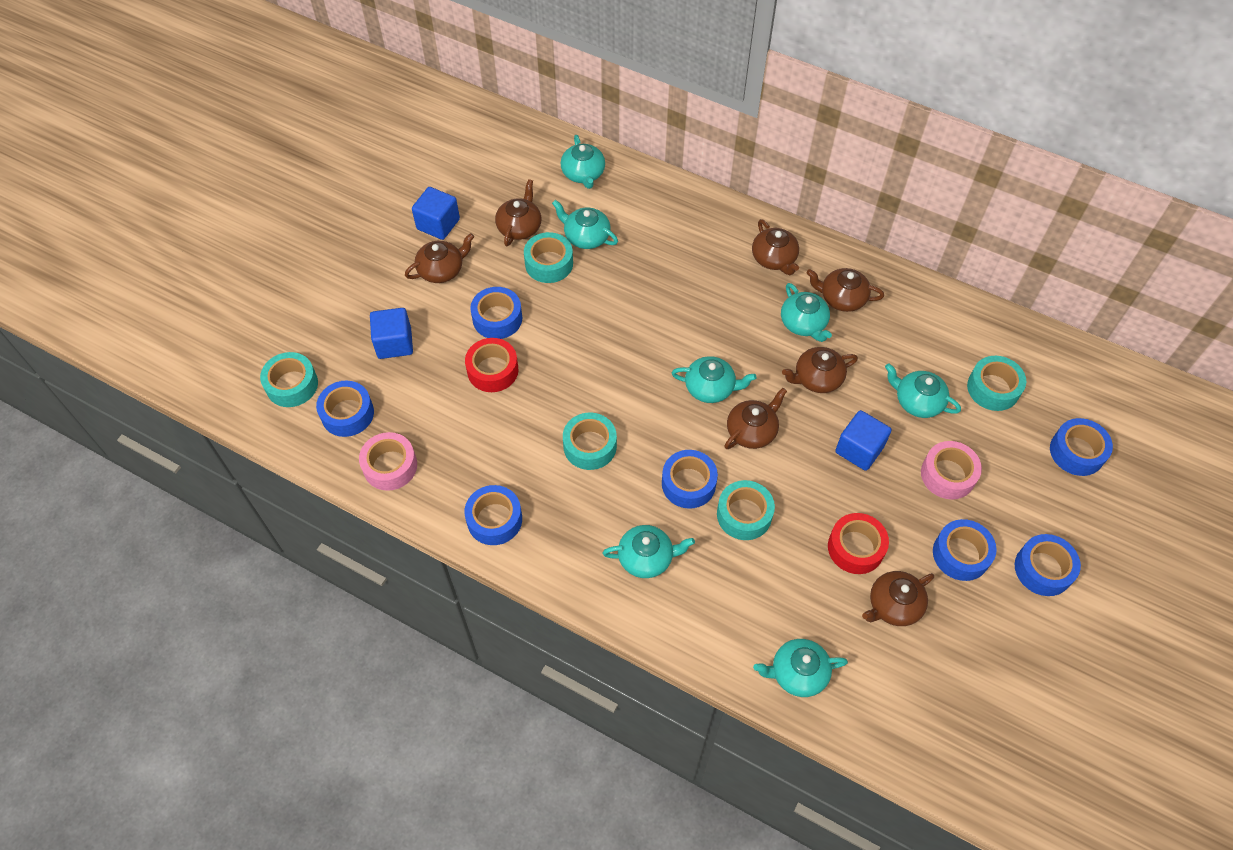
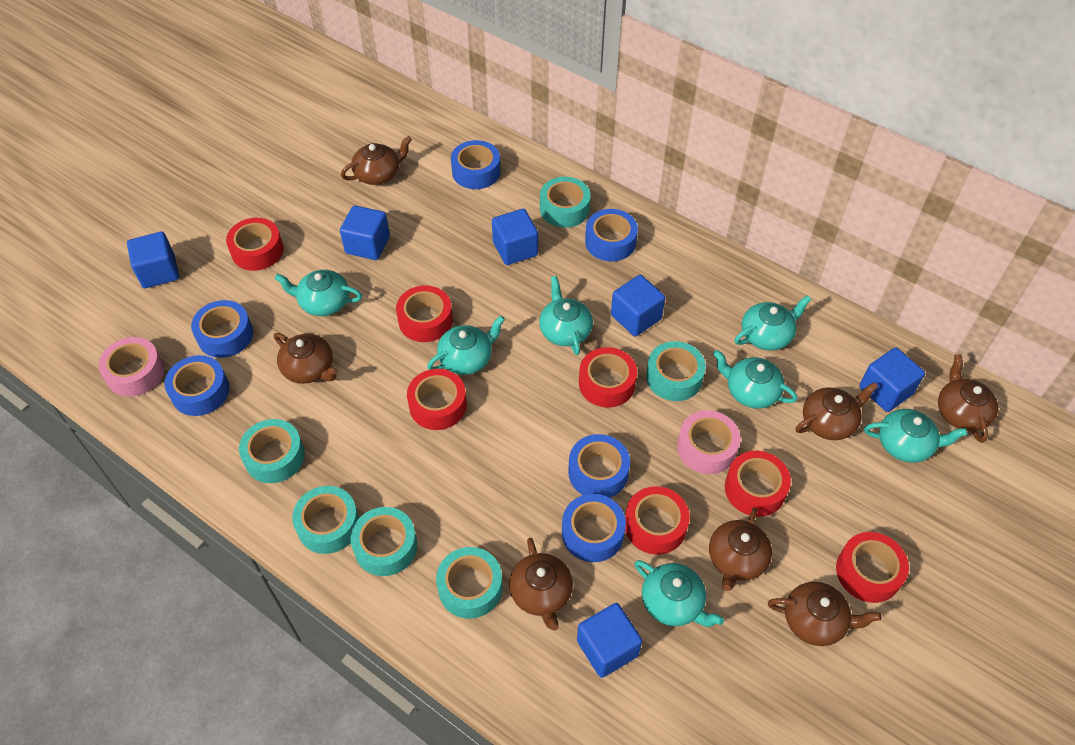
blue cube: [370,308,413,359] [412,187,460,240] [835,410,892,471] = 3 -> [127,232,179,288] [340,205,390,260] [492,209,538,265] [577,603,642,678] [611,275,665,336] [859,347,925,412] = 6
blue tape: [316,381,374,437] [464,485,522,545] [470,287,522,339] [662,450,718,509] [933,519,997,581] [1015,534,1081,596] [1050,418,1113,476] = 7 -> [165,355,229,416] [191,300,253,358] [451,140,501,189] [562,494,626,562] [568,434,630,498] [585,209,638,262] = 6
red tape: [465,338,519,392] [828,513,889,574] = 2 -> [226,218,284,271] [396,285,453,342] [407,369,467,430] [579,347,637,408] [625,486,690,555] [725,451,791,517] [836,532,909,603] = 7
turquoise tape: [260,352,318,407] [524,232,573,283] [563,413,617,470] [717,480,775,540] [967,356,1026,411] = 5 -> [239,419,305,483] [292,486,359,554] [350,507,417,576] [436,547,503,619] [540,177,591,228] [646,341,706,401] = 6

